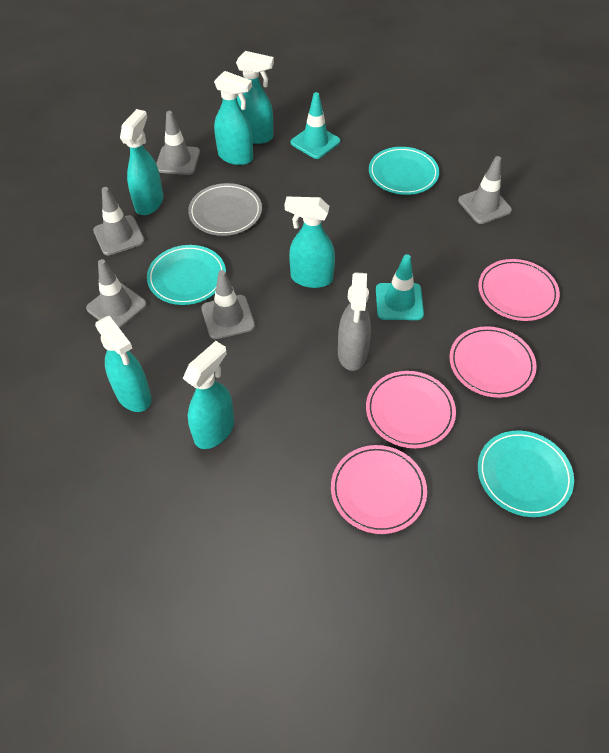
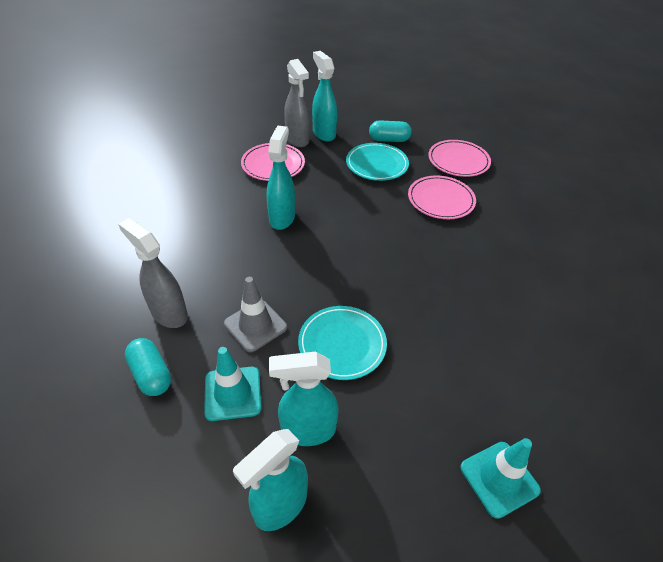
grey plate: [188,183,262,236] = 1 -> none = 0
grey spray bottle: [338,272,371,371] = 1 -> [118,218,188,328] [284,59,310,147] = 2
grey traffic cone: [86,259,147,328] [93,187,145,256] [156,111,200,175] [201,270,255,339] [458,156,512,224] = 5 -> [224,277,287,352] = 1
pink plate: [331,445,427,534] [366,371,456,448] [449,326,537,398] [478,259,560,321] = 4 -> [241,143,305,181] [408,175,476,219] [428,140,491,177] = 3
turquoise capsule: none = 0 -> [125,338,171,396] [369,120,412,142] = 2
turquoise plate: [147,245,226,305] [369,147,439,195] [478,431,574,517] = 3 -> [298,306,387,380] [346,143,409,181] = 2
turquoise spray bottle: [95,316,152,412] [120,109,163,215] [183,341,234,449] [214,71,253,165] [236,51,274,144] [285,197,335,288] = 6 -> [233,429,308,531] [267,125,295,230] [269,352,339,446] [312,51,337,142] = 4

